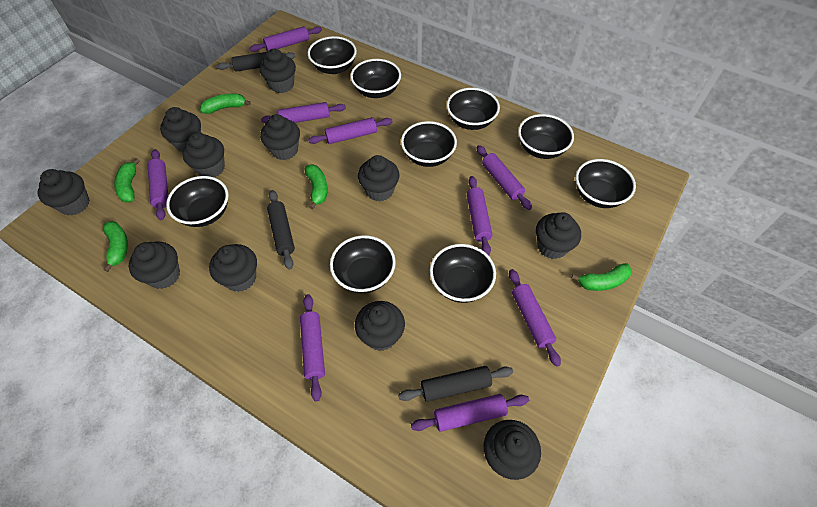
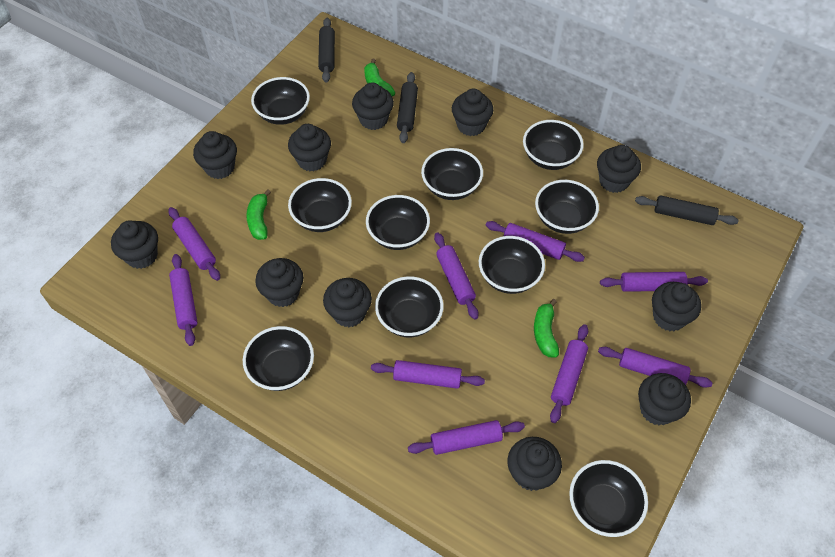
black bowl: [166,176,229,227] [308,36,357,74] [330,235,396,293] [350,59,401,98] [401,121,457,167] [430,244,496,303] [447,88,500,130] [518,114,574,159] [576,159,636,208] = 9 -> [243,326,314,391] [251,77,310,125] [288,178,352,232] [366,195,430,250] [375,276,444,337] [421,148,483,200] [479,236,545,294] [523,120,584,170] [535,180,599,234] [569,460,648,537] = 10
green banana: [103,221,128,272] [114,158,140,202] [200,94,251,114] [305,164,328,209] [571,263,632,291] = 5 -> [246,189,271,240] [364,59,395,96] [534,299,559,358] = 3

